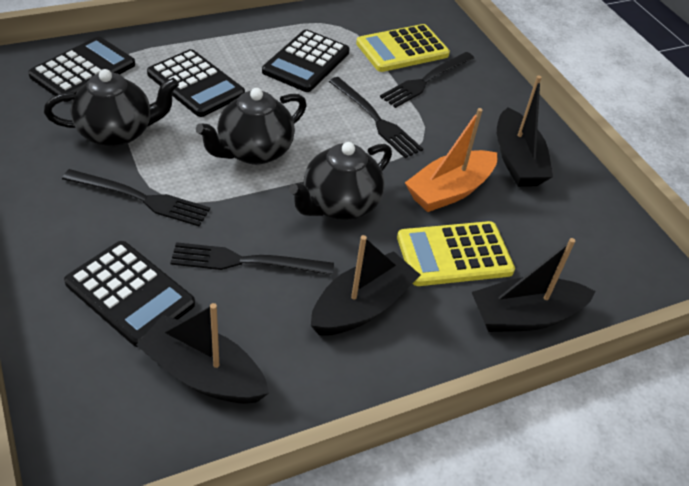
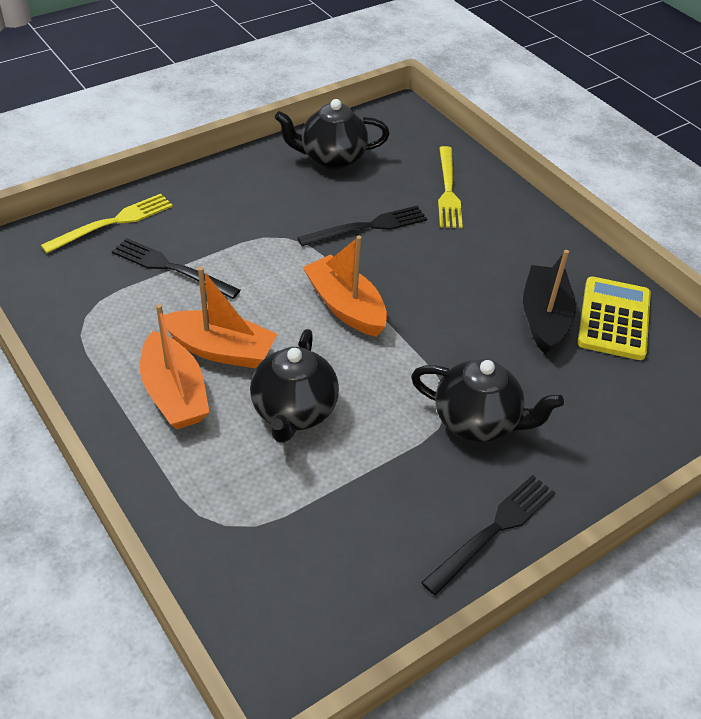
black boat: [136,303,269,404] [311,235,420,336] [472,238,596,332] [497,76,553,187] = 4 -> [523,250,576,354] = 1
black calculator: [28,37,135,102] [64,241,195,347] [147,49,245,117] [262,29,350,92] = 4 -> none = 0
black fork: [62,169,210,227] [170,242,334,275] [329,77,423,158] [380,52,474,108] = 4 -> [112,238,240,299] [297,206,427,246] [421,475,555,596] = 3
orange boat: [405,108,497,212] = 1 -> [140,304,209,429] [163,267,277,369] [303,235,387,337] = 3
yellow calculator: [356,24,450,72] [397,221,515,286] = 2 -> [578,277,651,360] = 1
yellow fork: none = 0 -> [41,194,173,253] [438,146,463,228] = 2

